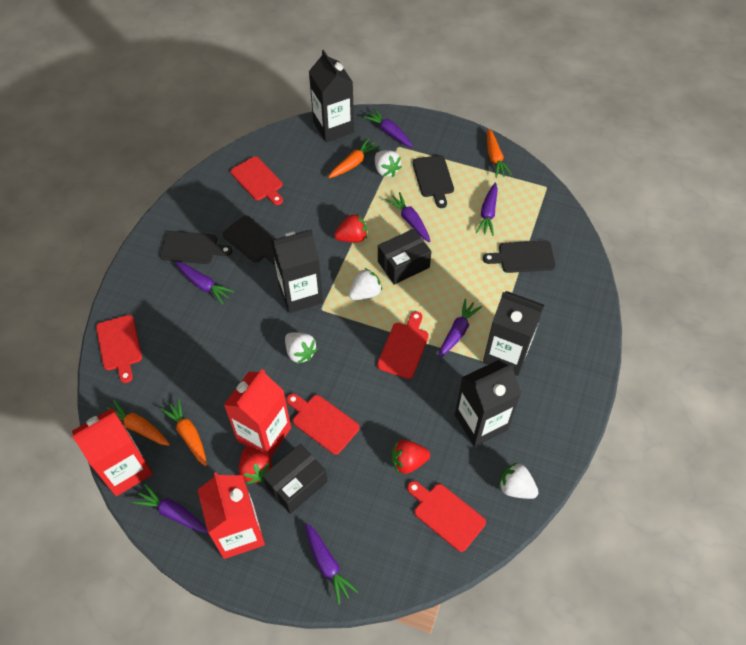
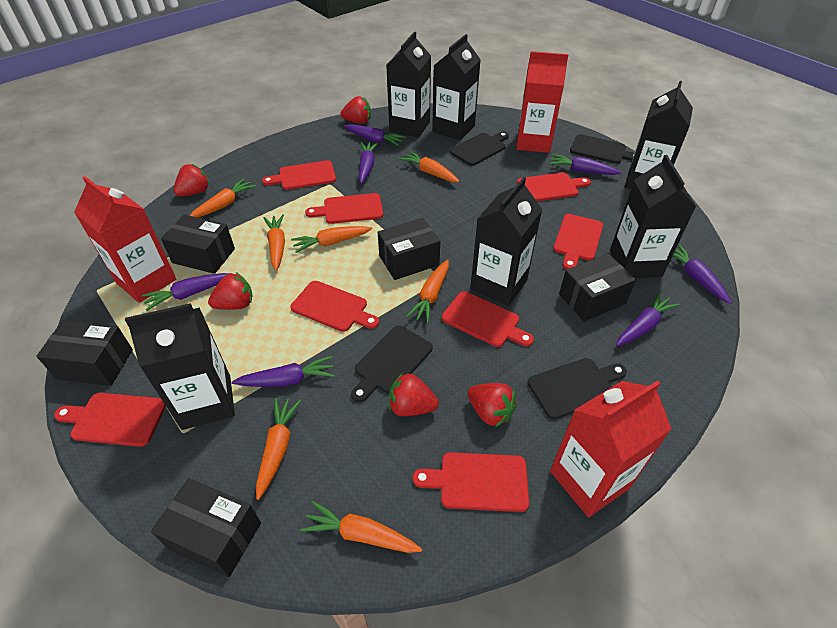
black box: [262,444,328,514] [378,229,432,285] = 2 -> [36,320,133,386] [151,478,261,577] [161,215,235,274] [378,218,440,280] [559,254,636,322] = 5
black carton: [271,229,323,313] [309,50,354,142] [455,360,521,447] [483,291,544,376] = 4 -> [125,303,235,430] [386,32,431,138] [432,34,481,141] [470,177,543,306] [610,155,696,278] [624,81,693,189] = 6
orange carrot: [107,399,170,446] [161,398,207,466] [328,138,380,178] [487,129,512,178] = 4 -> [190,178,256,218] [256,397,301,500] [263,214,285,270] [291,226,372,253] [300,501,422,553] [399,151,459,182] [406,260,449,323] = 7
red cutting board: [96,315,142,383] [231,156,283,205] [287,393,360,455] [377,311,429,379] [407,481,486,552] = 5 -> [54,393,166,447] [262,160,336,190] [290,281,379,332] [305,193,383,224] [413,452,529,512] [442,291,534,347] [517,172,591,201] [553,214,603,270] = 8
red strawberry: [239,447,272,484] [334,214,367,242] [392,440,430,474] = 3 -> [174,164,210,196] [208,272,253,310] [340,96,371,124] [389,372,439,416] [468,383,517,428] = 5
white strawberry: [285,332,317,364] [349,268,382,300] [375,150,402,177] [499,462,539,499] = 4 -> none = 0

